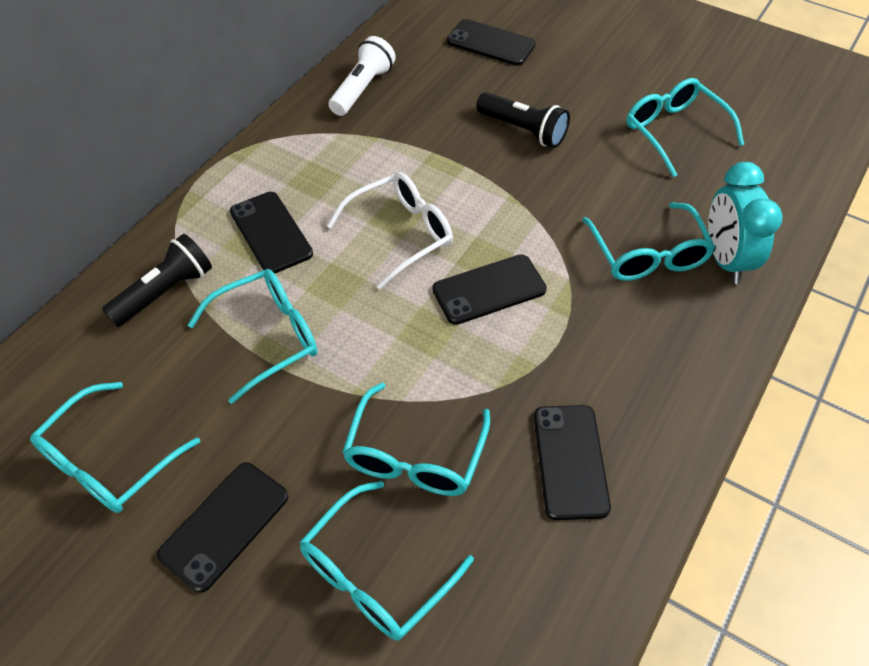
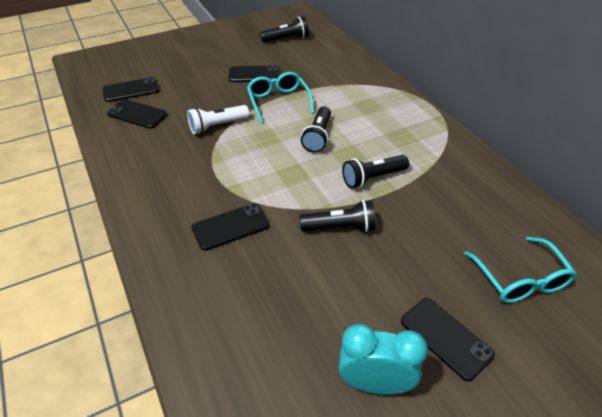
black flashlight: [102,234,212,327] [476,92,570,148] = 2 -> [260,16,309,43] [299,200,376,232] [301,106,331,153] [342,155,409,188] = 4
turquoise glasses: [30,382,200,513] [188,269,317,404] [299,481,474,641] [342,382,490,496] [582,202,715,281] [626,78,744,177] = 6 -> [247,72,314,123] [464,237,577,303] = 2
white glasses: [327,172,453,290] = 1 -> none = 0

